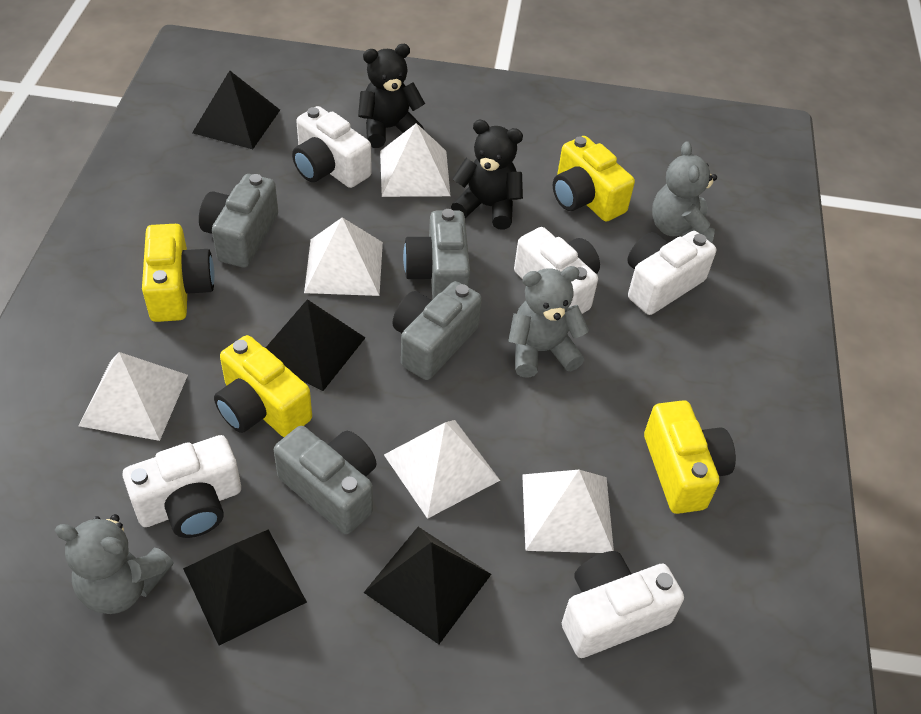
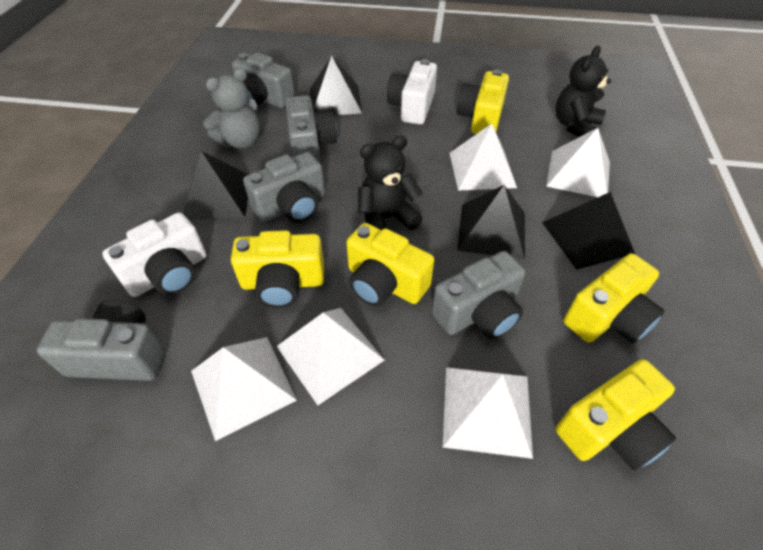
grey camera: [199,174,278,268] [274,426,377,535] [392,281,482,380] [403,209,470,299] = 4 -> [37,300,165,381] [232,53,295,108] [243,152,325,223] [285,95,337,162] [432,251,526,339] = 5
grey teddy bear: [55,514,174,614] [508,266,589,378] [652,141,717,243] = 3 -> [203,68,260,149] = 1
white camera: [123,435,241,538] [292,106,372,188] [514,227,600,314] [562,551,684,658] [627,231,716,315] = 5 -> [102,212,206,297] [387,59,437,124] = 2
yellow camera: [142,224,215,322] [214,335,312,437] [553,136,635,222] [644,400,736,514] = 4 -> [231,230,324,308] [346,223,434,306] [457,70,509,134] [556,359,676,471] [564,253,664,344] = 5

